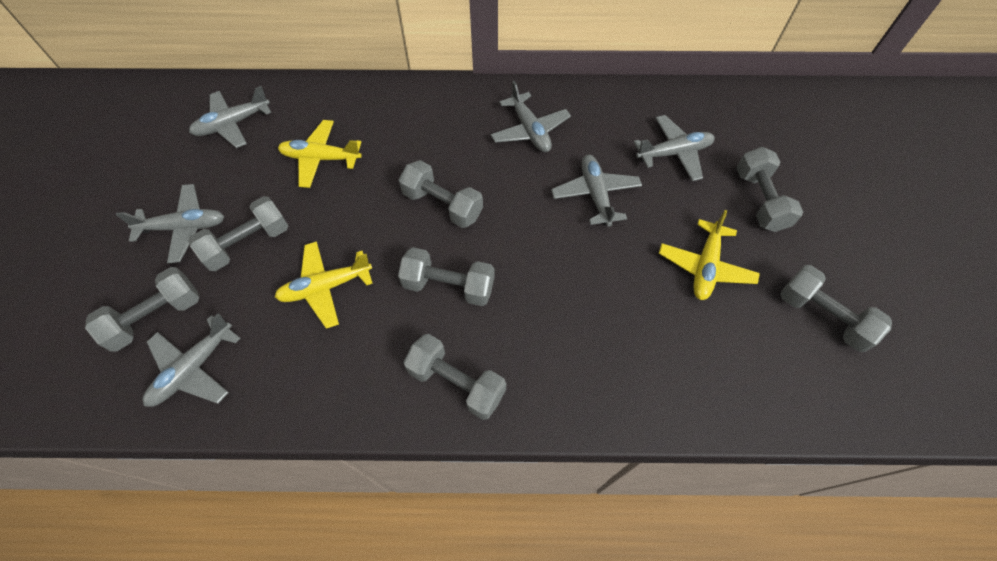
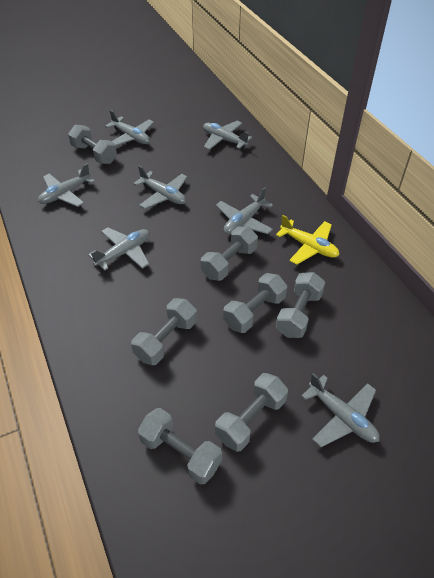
grey plane: [116,184,224,263] [142,313,241,407] [189,86,271,148] [491,81,571,152] [551,155,642,227] [634,115,715,181] = 6 -> [38,163,95,207] [88,227,150,271] [105,110,154,146] [133,165,187,209] [203,121,252,150] [216,187,273,234] [301,373,380,447] = 7
yellow plane: [275,241,373,329] [278,120,362,188] [659,210,760,300] = 3 -> [276,215,339,265] = 1

